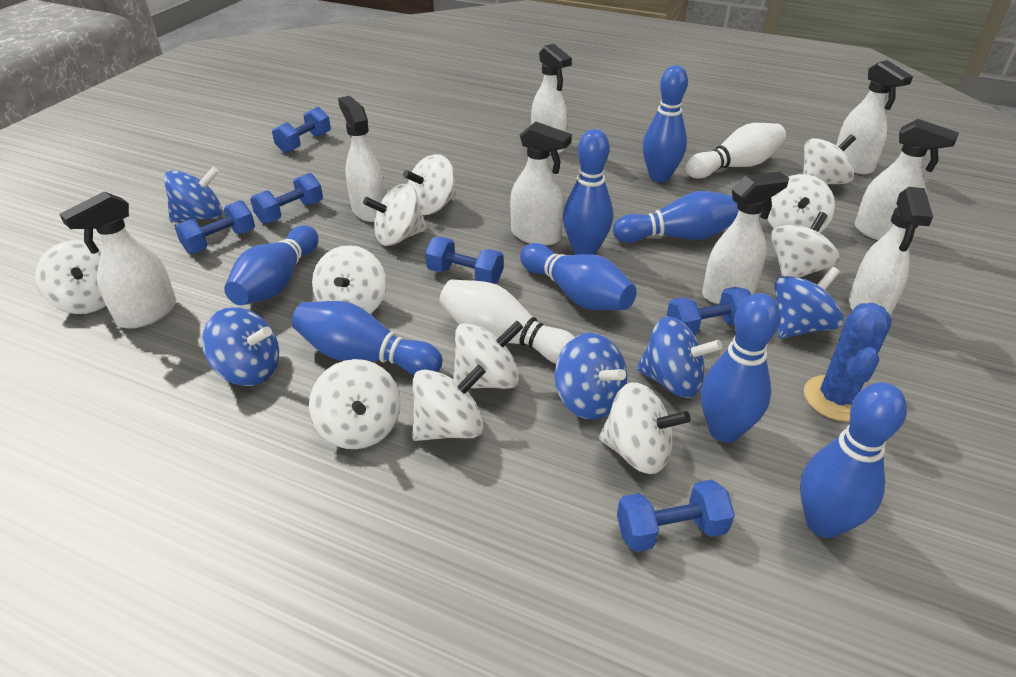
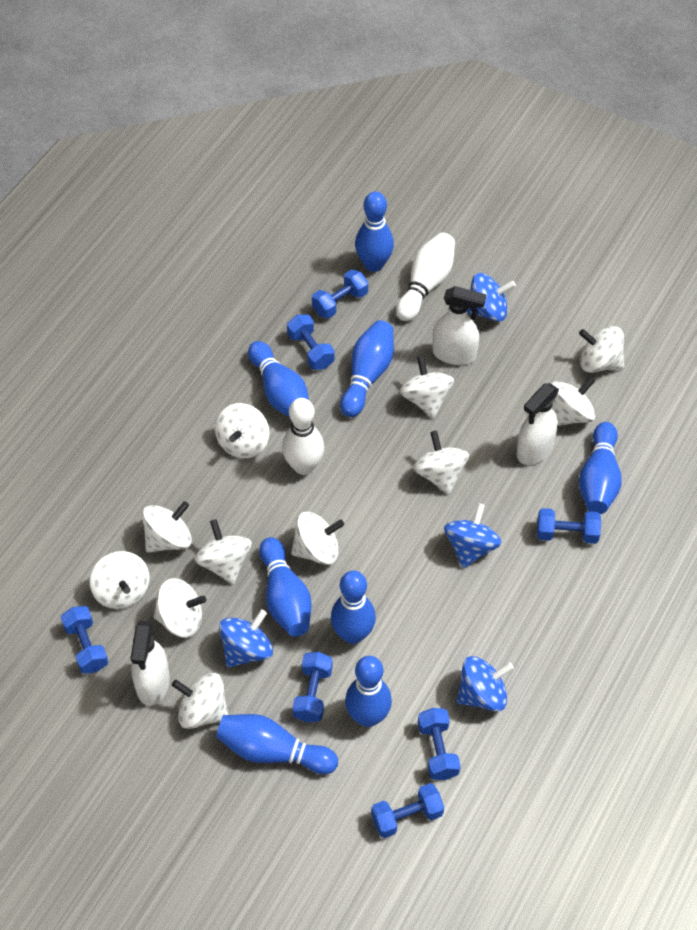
blue cactus: [804,303,892,422] = 1 -> none = 0
blue dumbbell: [175,200,255,254] [250,173,323,224] [272,107,331,153] [425,237,504,284] [617,479,735,552] [666,287,751,336] = 6 -> [61,606,108,674] [287,314,335,370] [293,652,332,722] [312,269,368,319] [371,783,444,838] [418,708,461,780] [537,508,601,544] = 7
blue spinning top: [164,167,222,223] [202,307,279,386] [555,333,627,420] [637,316,722,398] [774,267,844,338] = 5 -> [219,609,273,668] [444,503,502,568] [457,656,514,712] [467,273,516,322] = 4
white spray bottle: [60,191,176,329] [338,96,386,222] [510,121,572,246] [531,44,572,154] [702,171,789,304] [836,60,913,174] [849,187,933,317] [855,119,959,240] = 8 -> [130,621,170,705] [433,286,486,365] [517,383,559,465] = 3

